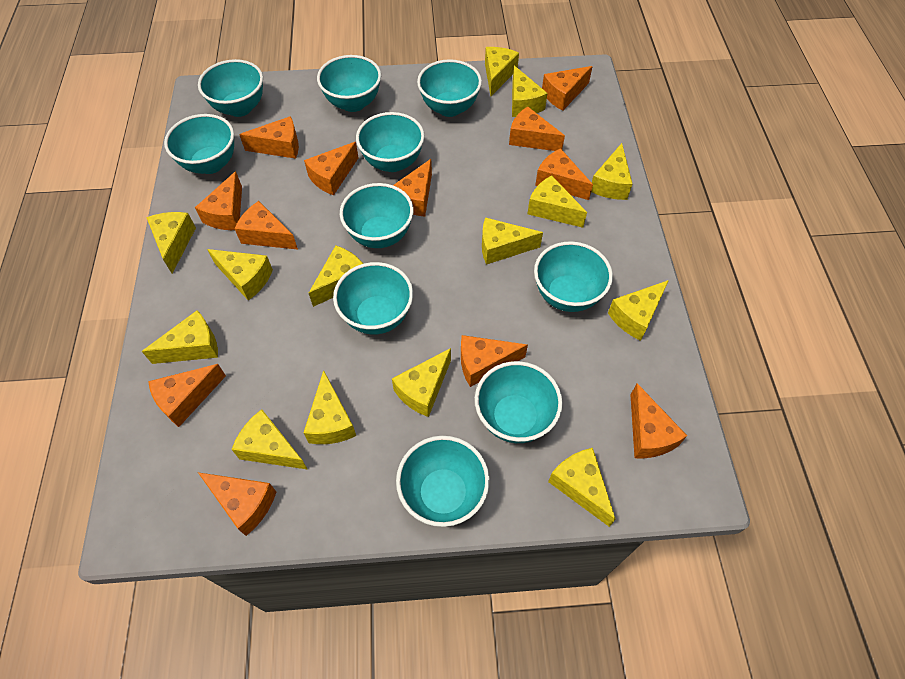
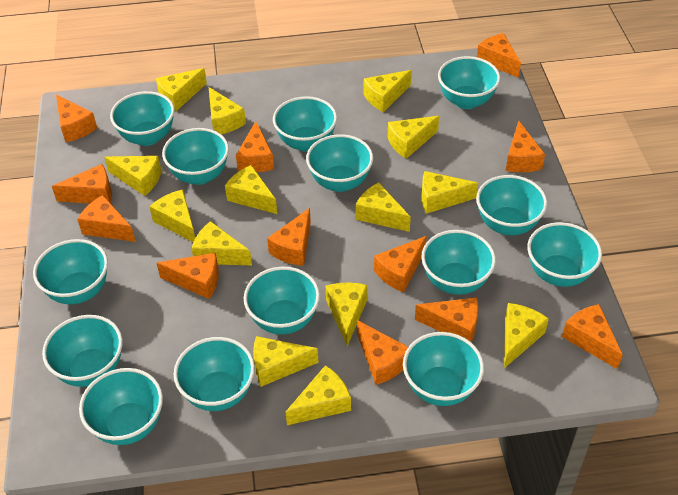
turquoise bowl: [164,114,234,174] [198,59,263,117] [317,55,381,112] [333,262,413,335] [340,183,414,248] [356,112,424,172] [396,436,490,527] [417,59,482,117] [475,361,562,443] [534,241,613,312] = 10 -> [33,239,108,304] [42,315,123,387] [79,368,163,445] [110,91,175,146] [162,128,229,185] [174,337,255,411] [244,267,320,334] [273,96,337,152] [306,134,373,192] [403,332,484,406] [422,230,496,295] [438,56,500,109] [476,175,547,235] [527,222,602,287] = 14

